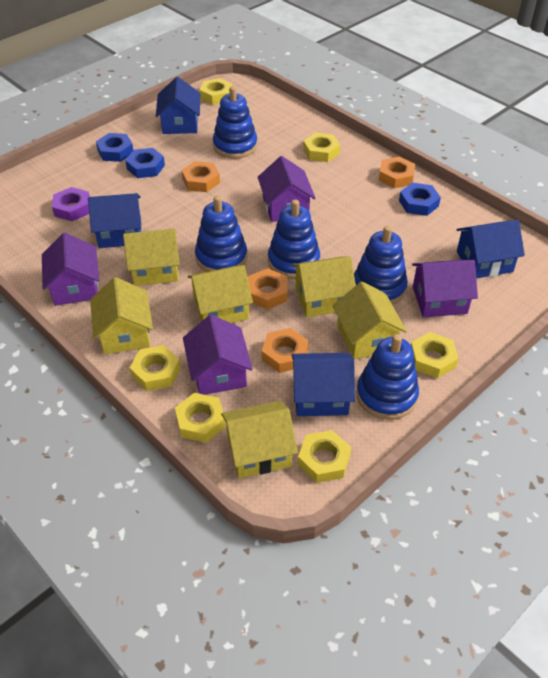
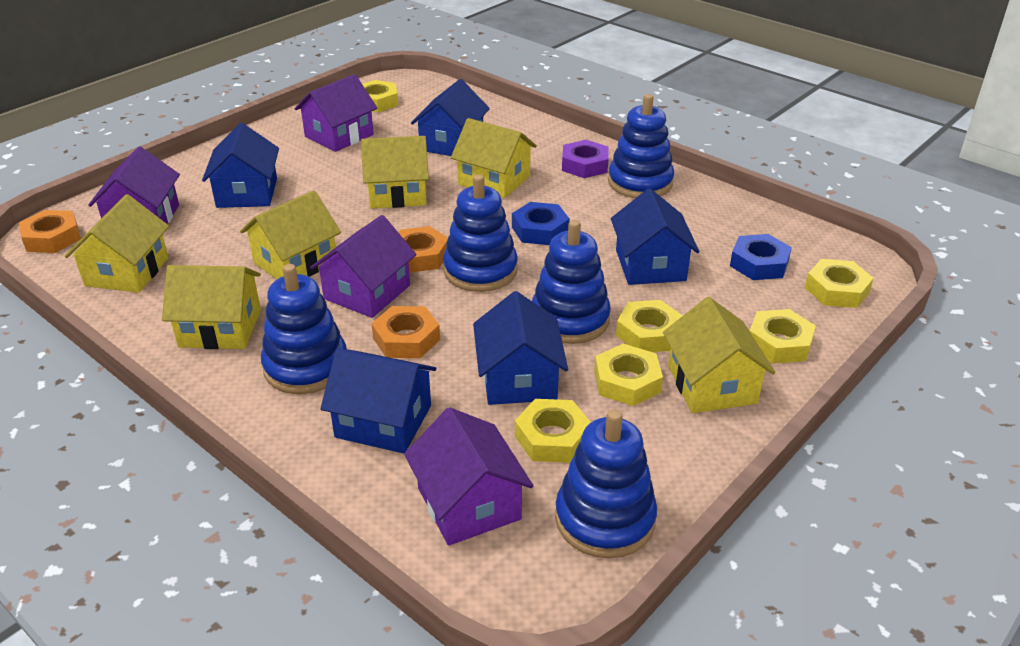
blue house: [88,193,141,248] [156,77,200,134] [292,353,355,416] [457,220,525,278] = 4 -> [202,123,279,208] [321,348,437,453] [411,79,490,156] [473,291,568,405] [611,188,699,285] = 5
blue nut: [96,133,133,162] [125,148,165,178] [399,183,441,216] = 3 -> [512,202,570,245] [730,234,792,280] = 2
orange nut: [182,161,220,192] [248,268,287,309] [262,328,308,373] [379,156,415,188] = 4 -> [19,210,81,253] [371,306,440,358] [398,226,448,273] = 3

